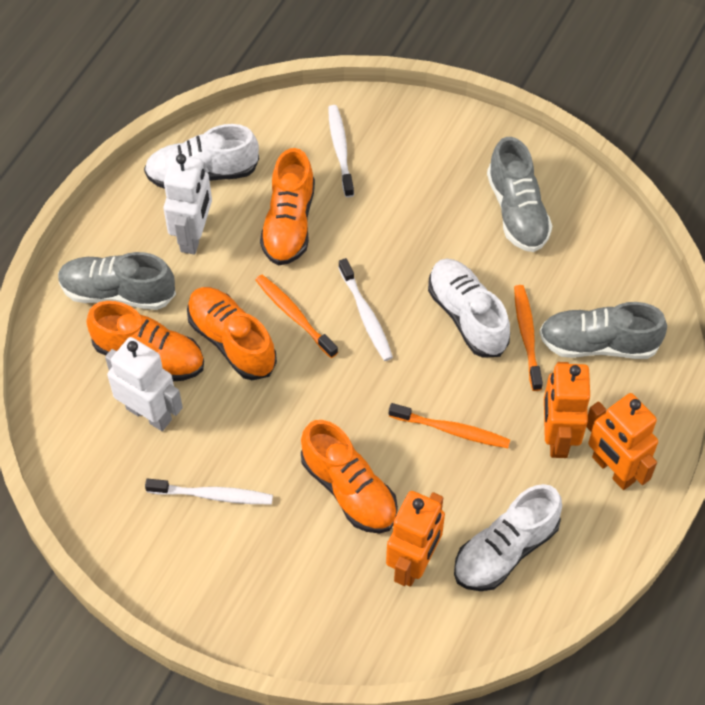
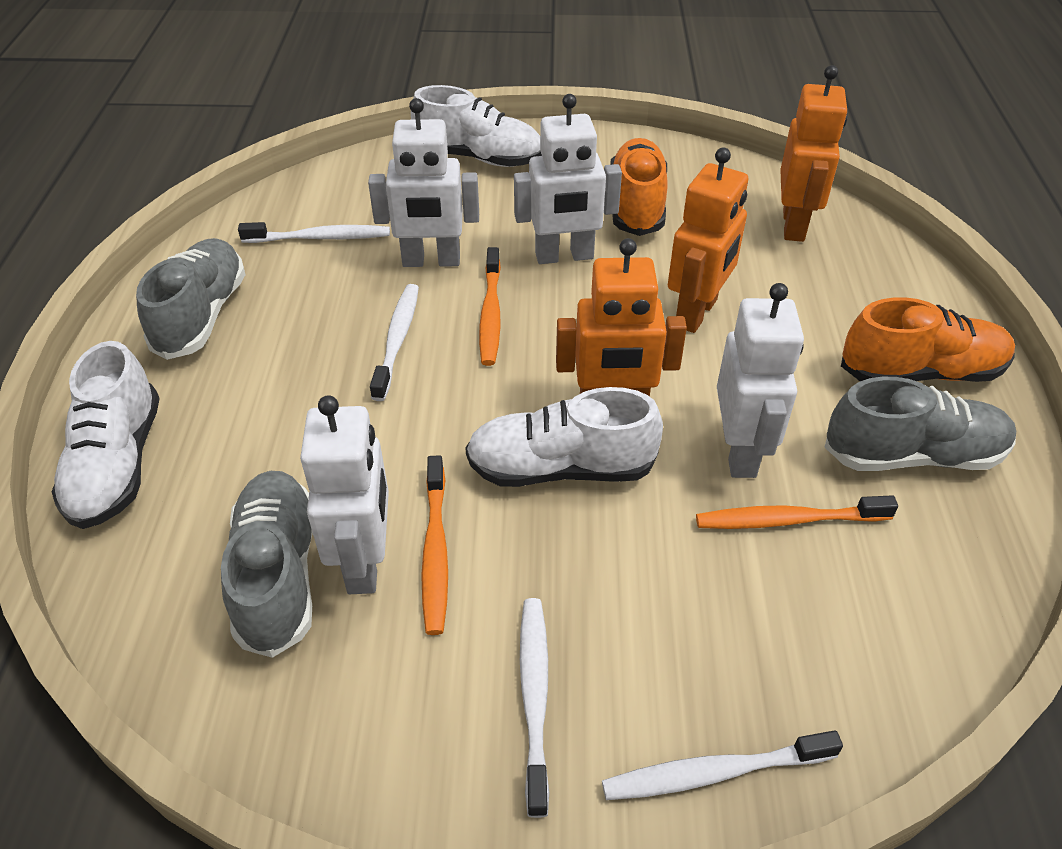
orange shoe: [86,301,204,381] [187,287,277,380] [260,148,315,266] [301,420,398,533] = 4 -> [610,138,668,236] [841,297,1015,382] = 2
white robot: [105,337,183,431] [163,154,212,254] = 2 -> [300,395,389,594] [368,98,479,267] [514,94,622,264] [717,283,804,478] = 4
white toothbrush: [145,479,273,504] [328,105,354,198] [338,258,393,361] = 3 -> [238,222,390,243] [370,284,419,401] [520,598,549,818] [602,730,843,800] = 4

